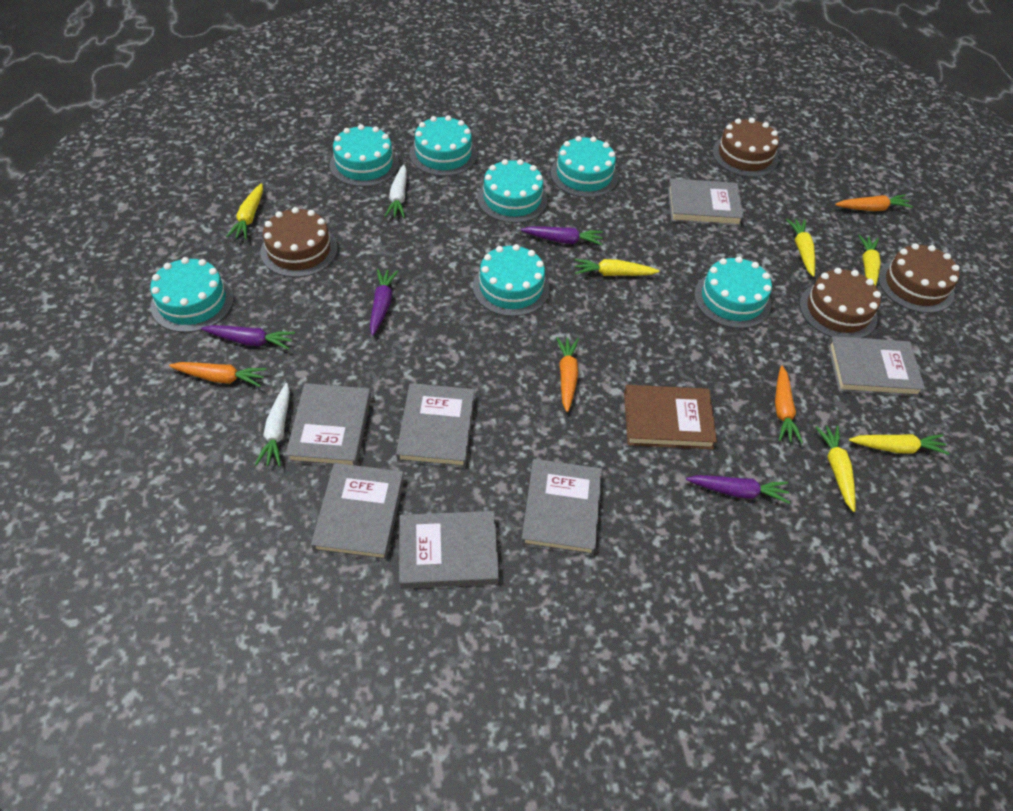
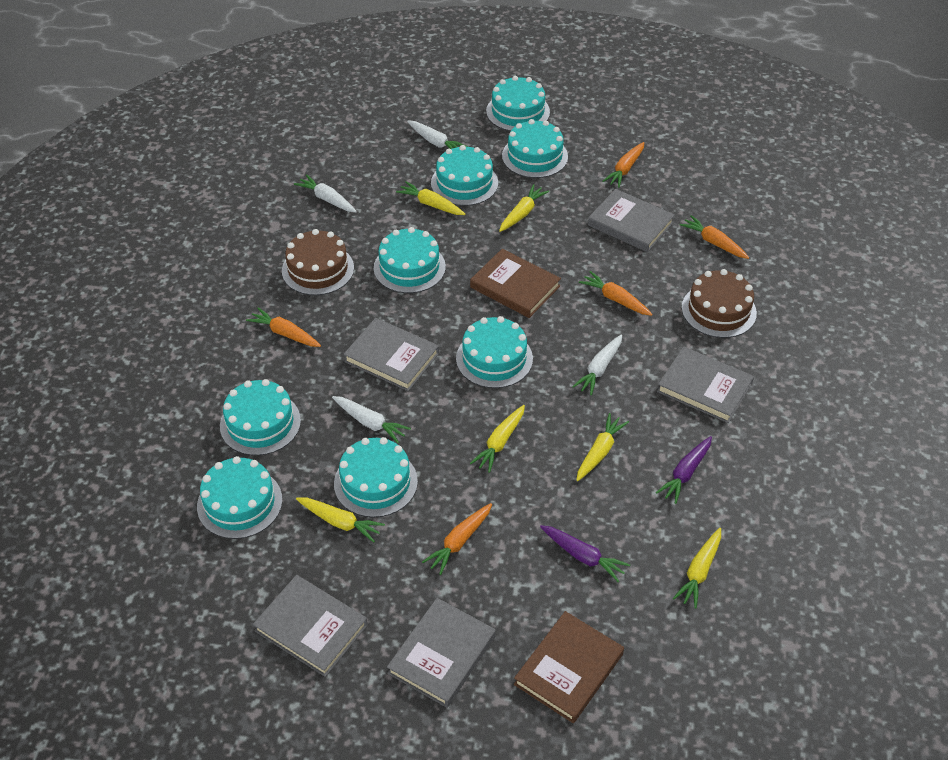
brown book: [624,385,717,449] = 1 -> [470,249,561,318] [514,611,624,723] = 2
brown cake: [260,207,337,277] [712,118,779,177] [799,268,881,338] [878,243,960,313] = 4 -> [282,229,354,295] [682,269,757,338] = 2
grey book: [285,383,371,466] [311,463,404,561] [396,383,475,468] [399,511,499,589] [521,459,602,556] [668,178,744,226] [828,336,925,397] = 7 -> [253,575,368,677] [343,318,439,391] [387,598,496,708] [588,189,675,252] [657,346,754,423] = 5
orange carrot: [169,362,267,387] [556,337,579,412] [775,366,803,444] [835,195,913,211] = 4 -> [246,307,321,347] [422,503,492,575] [579,271,653,316] [603,142,644,188] [679,215,749,259] = 5
purple carrot: [201,325,295,350] [370,269,398,336] [521,227,603,245] [686,475,790,504] = 4 -> [540,525,630,582] [656,436,712,504] = 2
turquoise cake: [150,257,234,332] [330,124,399,187] [410,115,477,176] [473,244,550,316] [477,159,548,223] [550,136,618,198] [694,256,772,328] = 7 -> [197,456,282,539] [220,379,301,456] [334,437,418,518] [374,227,446,293] [431,145,498,206] [456,316,533,388] [486,76,550,131] [502,119,568,178] = 8
white carrot: [255,383,290,467] [385,164,407,218] = 2 -> [294,174,357,212] [332,396,411,443] [407,120,468,149] [572,334,622,395] = 4

